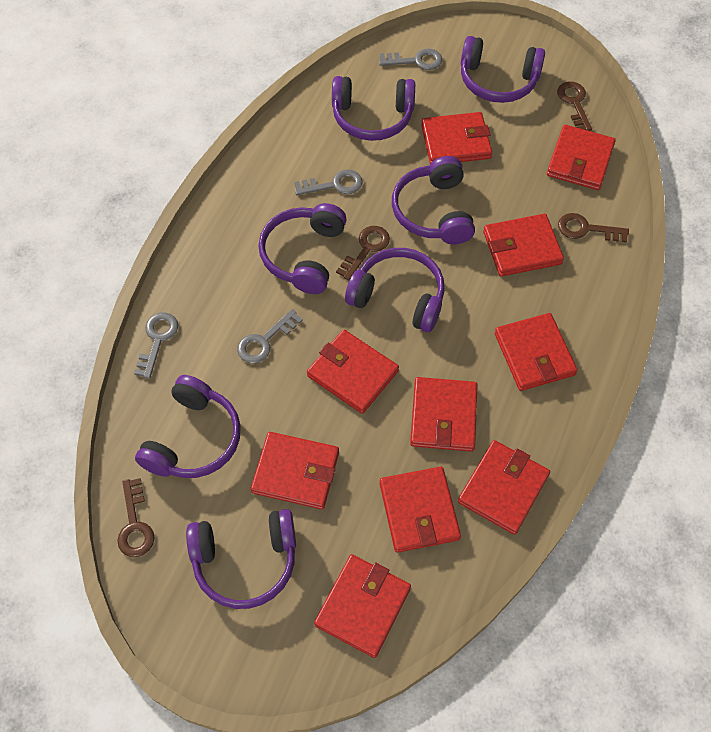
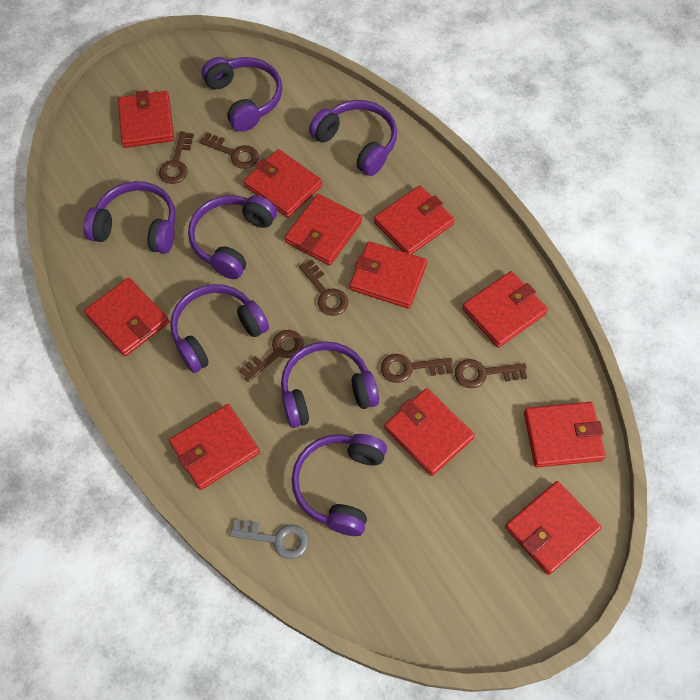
brown key: [117,478,155,557] [336,226,390,281] [557,81,592,131] [558,213,629,243] = 4 -> [159,131,194,184] [200,132,259,169] [239,330,304,382] [299,259,348,316] [381,354,453,383] [455,359,527,388] = 6
grey key: [134,313,178,379] [237,309,303,364] [294,169,363,195] [379,49,442,70] = 4 -> [230,519,309,559] = 1
red wallet: [251,432,339,509] [307,330,399,414] [314,554,411,658] [380,467,461,553] [410,377,478,452] [421,112,492,164] [458,440,550,535] [483,214,564,277] [495,313,578,391] [547,125,616,190] = 10 -> [84,278,169,356] [118,90,174,148] [169,404,260,490] [244,149,323,218] [285,194,362,265] [350,241,427,309] [374,186,455,254] [384,388,475,476] [462,271,548,348] [505,481,601,575] [524,402,606,467] = 11

